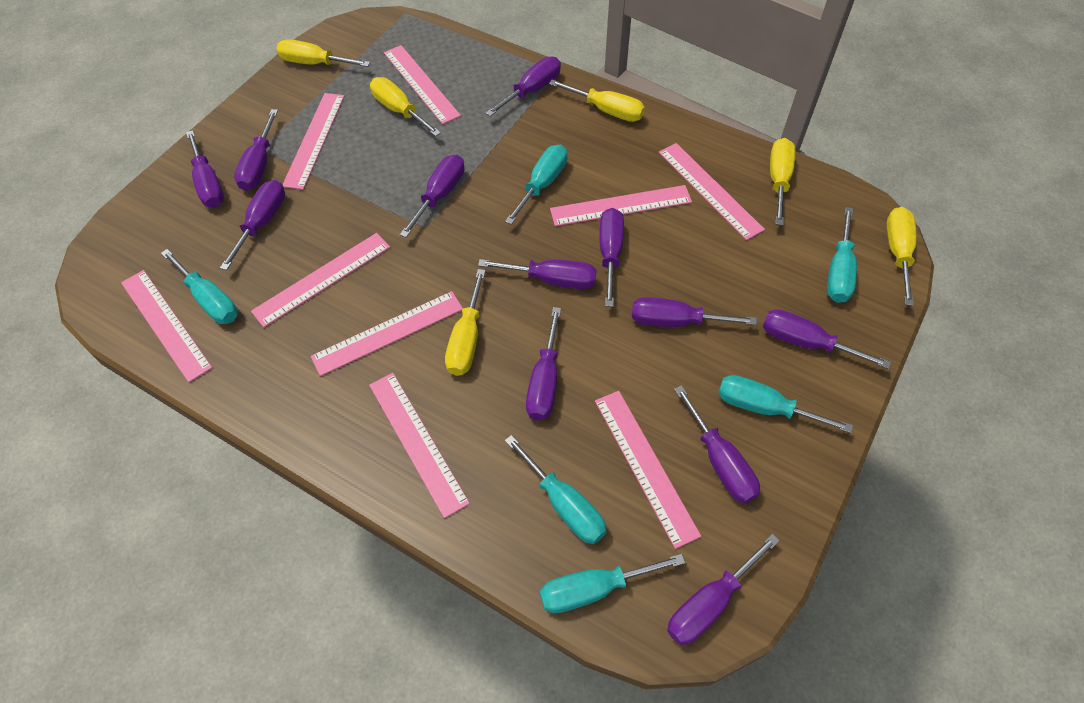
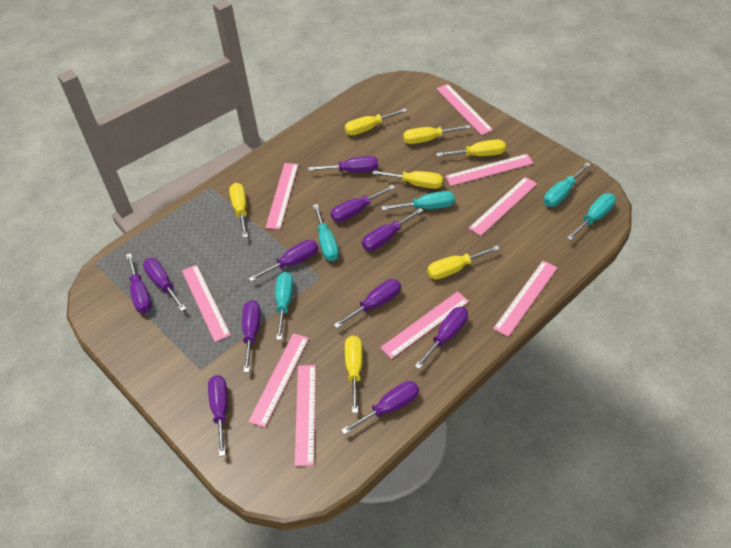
purple screwdriver: [186,130,224,208] [220,180,285,270] [234,109,278,191] [400,155,465,238] [478,259,597,289] [486,57,561,117] [526,307,561,421] [599,208,624,307] [632,297,757,327] [667,534,780,645] [674,385,760,504] [763,309,891,369] = 12 -> [126,253,152,313] [143,258,186,311] [208,375,228,457] [242,300,261,372] [249,240,318,282] [308,156,378,172] [331,185,395,222] [334,279,401,328] [341,381,419,435] [362,208,423,251] [415,307,468,369] = 11
turquoise screwdriver: [161,249,238,324] [505,145,568,225] [505,435,606,544] [540,554,685,613] [718,375,853,433] [827,207,857,303] = 6 -> [276,272,293,340] [313,204,339,261] [382,191,455,211] [544,162,591,207] [567,193,616,241] = 5
yellow screwdriver: [276,39,370,67] [370,77,441,136] [445,269,486,376] [549,80,645,122] [770,138,795,225] [886,207,917,306] = 6 -> [229,183,248,238] [344,109,407,135] [345,336,363,413] [372,170,443,189] [403,125,470,144] [427,245,500,280] [436,139,506,157] = 7

